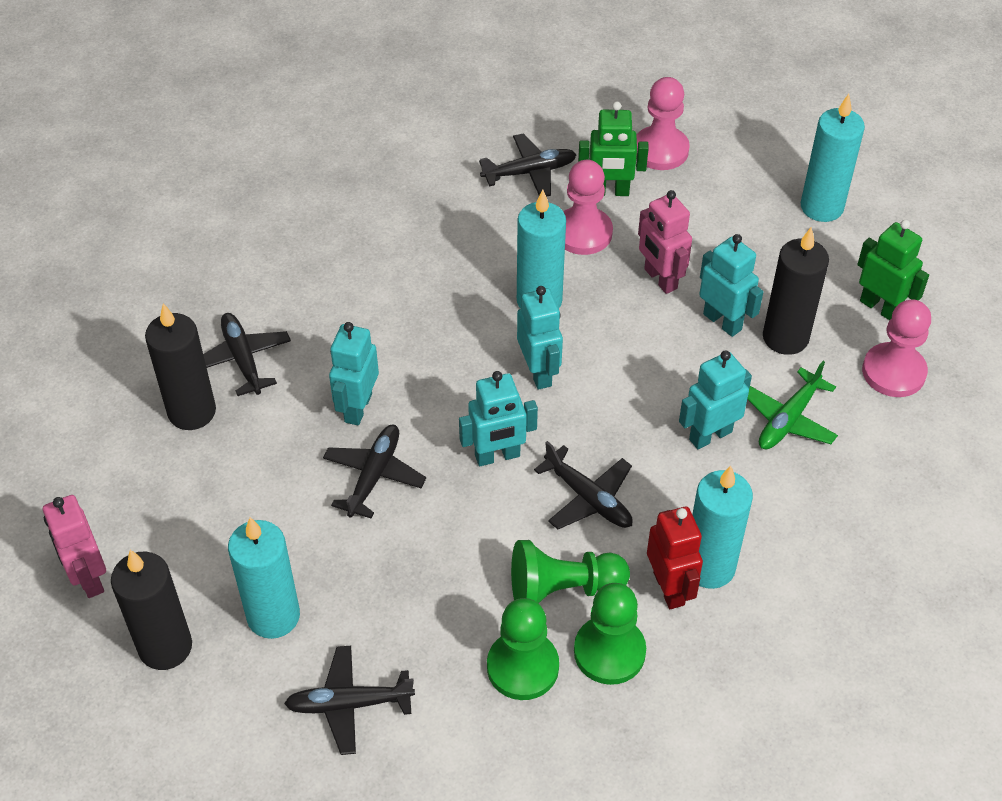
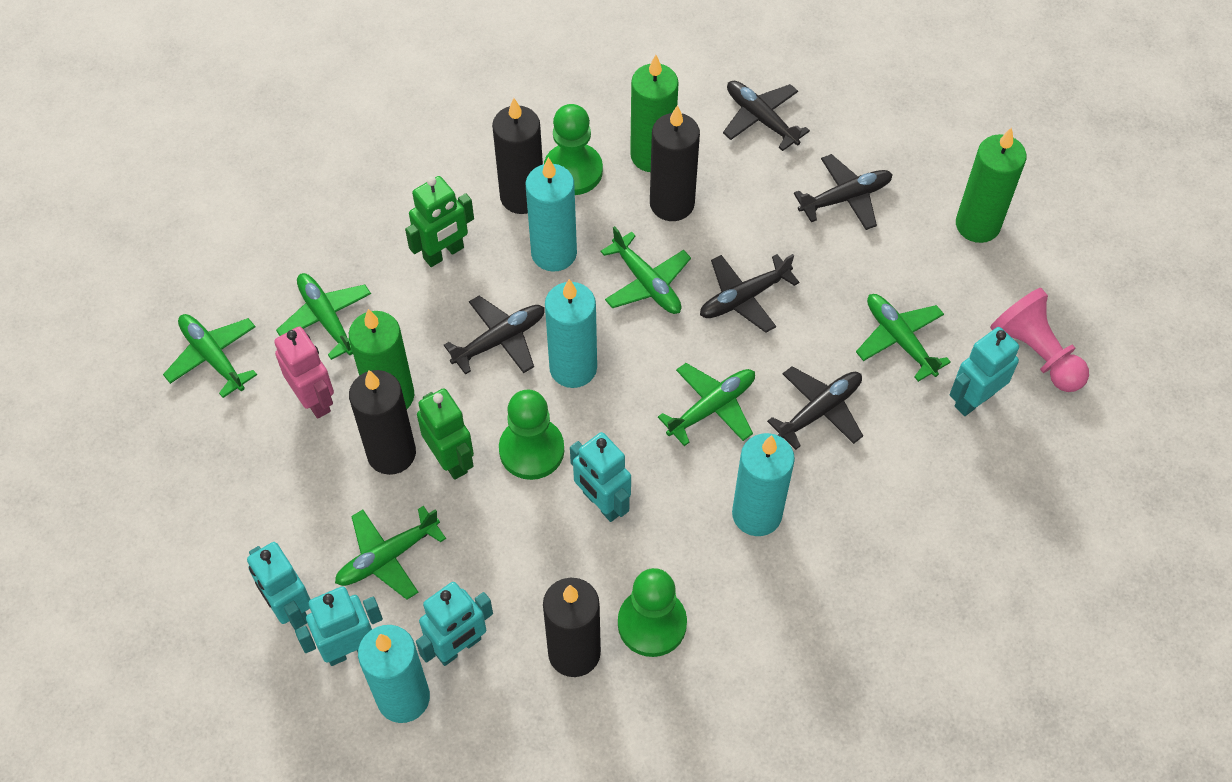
black candle: [111,550,192,670] [145,304,216,430] [763,227,829,355] = 3 -> [349,370,416,475] [492,98,543,214] [543,578,601,677] [650,105,700,221] = 4
green candle: none = 0 -> [349,309,414,409] [630,55,679,172] [956,127,1026,243] = 3
green plane: [747,361,838,449] = 1 -> [163,314,257,398] [276,273,371,360] [335,506,446,600] [600,226,691,314] [658,363,755,446] [856,294,951,382] = 6
pink pawn: [563,160,613,255] [636,77,690,170] [862,299,931,397] = 3 -> [990,288,1089,392] = 1
pink robot: [43,495,106,598] [638,190,692,294] = 2 -> [274,326,334,419] = 1
red robot: [647,507,703,609] = 1 -> none = 0

